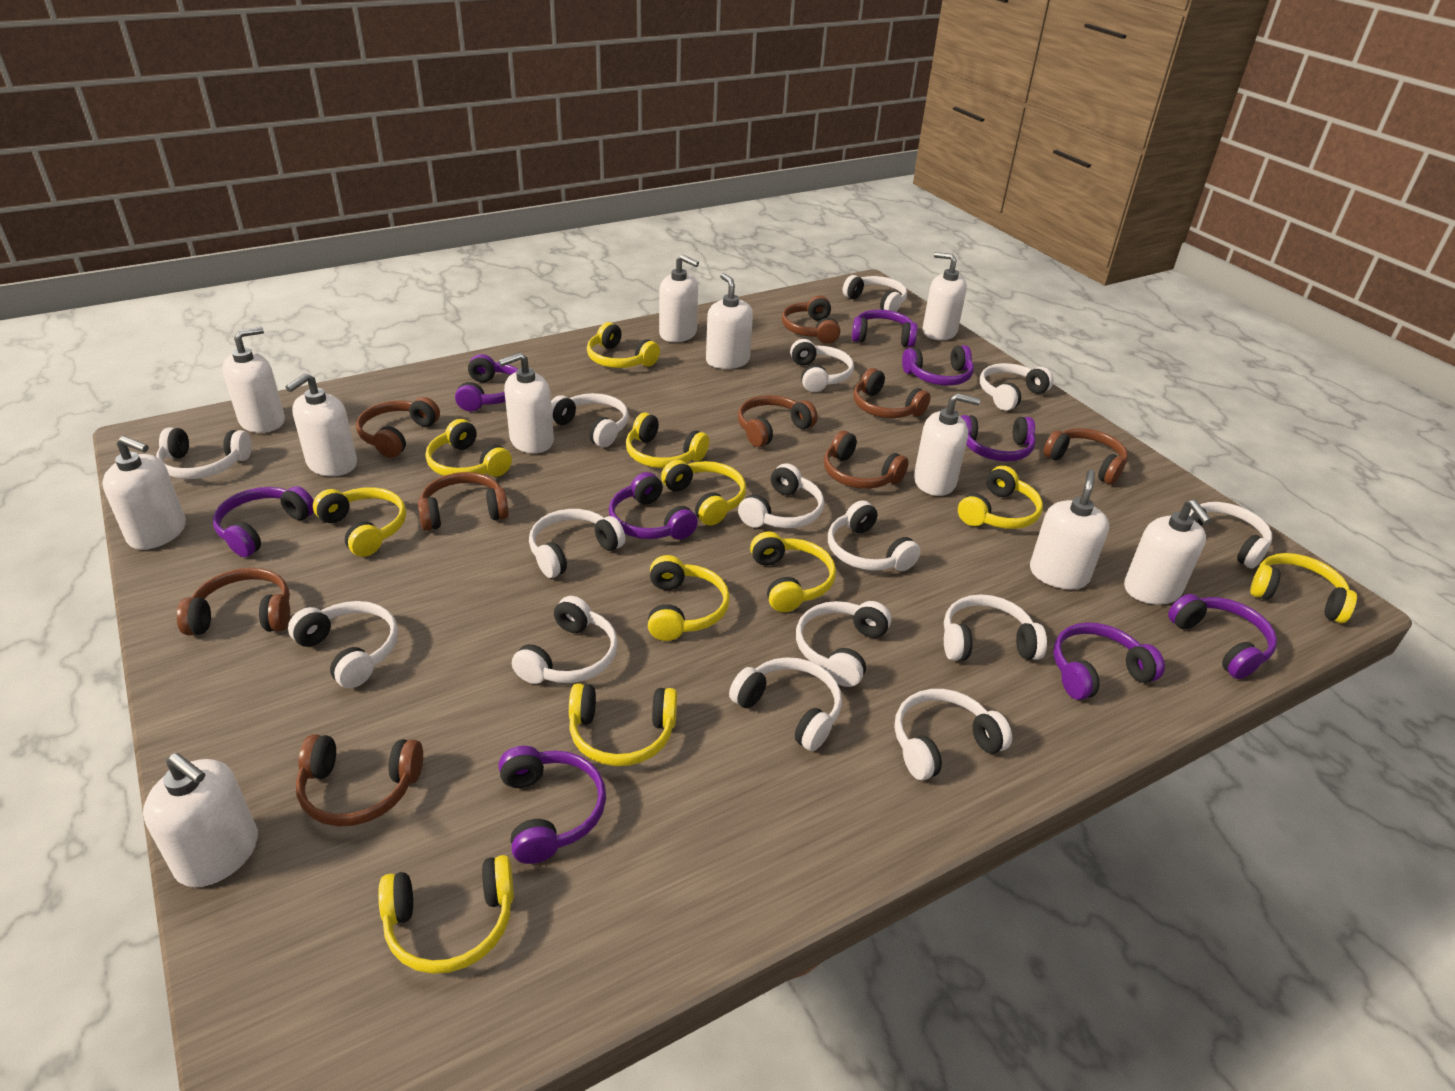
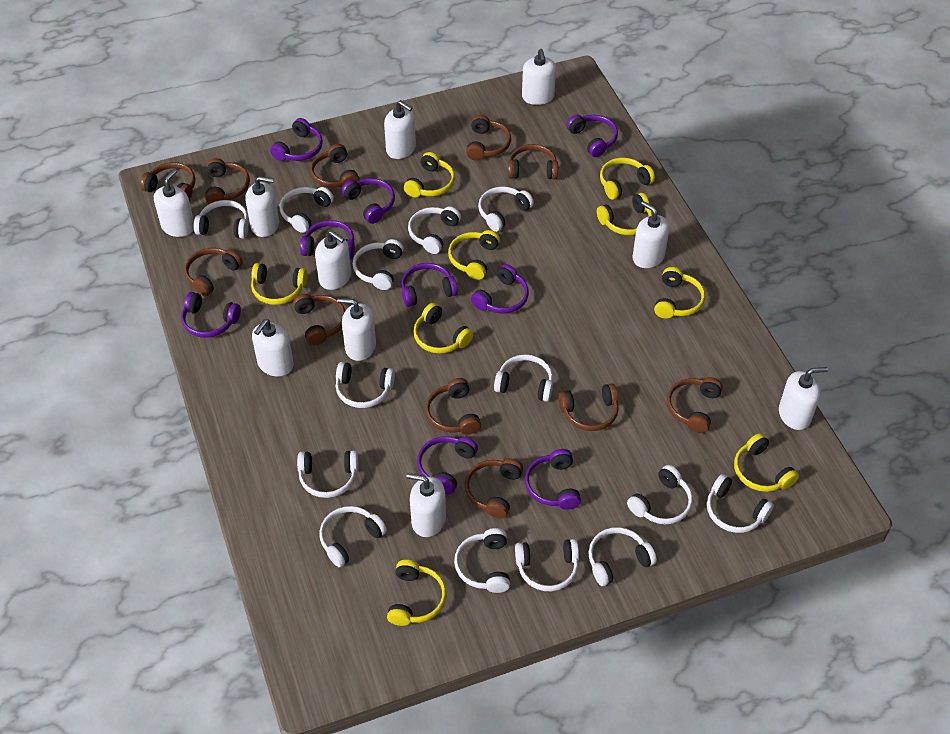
brown headphones: [177,568,290,635] [296,734,423,827] [356,397,440,458] [418,472,509,531] [738,395,818,447] [782,296,840,344] [824,430,909,489] [853,368,931,418] [1043,428,1128,485] = 9 -> [140,162,195,200] [184,248,243,296] [205,158,250,204] [293,294,345,346] [310,144,360,188] [425,378,481,435] [465,458,523,519] [466,115,511,160] [508,144,558,179] [558,383,619,431] [667,377,723,433] = 11
white headphones: [156,427,252,479] [288,601,398,688] [512,596,618,684] [529,509,626,578] [551,393,629,447] [729,657,842,751] [738,464,824,528] [790,339,854,392] [796,601,891,687] [828,500,921,571] [843,275,907,312] [895,689,1012,780] [944,594,1047,661] [980,363,1054,411] [1189,502,1272,569] = 15 -> [194,200,248,239] [280,187,334,233] [297,450,358,498] [320,506,387,567] [336,362,395,408] [353,239,404,290] [408,206,461,254] [454,528,510,593] [478,186,534,232] [494,354,553,402] [515,539,579,591] [588,527,657,586] [627,465,693,524] [707,474,774,533] = 14
white soap dispenser: [102,436,186,550] [143,753,258,887] [222,327,285,433] [286,373,357,476] [498,352,554,453] [659,255,699,342] [706,273,753,369] [914,393,980,496] [922,252,967,340] [1030,470,1109,589] [1124,500,1212,605] = 11 -> [154,169,194,237] [245,176,279,237] [252,319,294,377] [315,231,351,290] [337,298,376,361] [384,100,416,159] [406,473,446,537] [522,49,556,105] [632,201,669,268] [779,367,828,430] = 10
yellow headphones: [313,487,406,557] [378,855,514,974] [426,419,512,477] [569,683,677,766] [587,322,660,368] [626,412,709,468] [648,555,730,641] [661,460,746,526] [750,532,836,612] [958,466,1043,529] [1250,553,1357,623] = 11 -> [251,263,308,305] [387,560,446,626] [404,152,455,197] [413,303,474,354] [448,230,500,280] [597,193,652,235] [600,157,655,200] [654,267,705,319] [734,433,799,492] = 9

